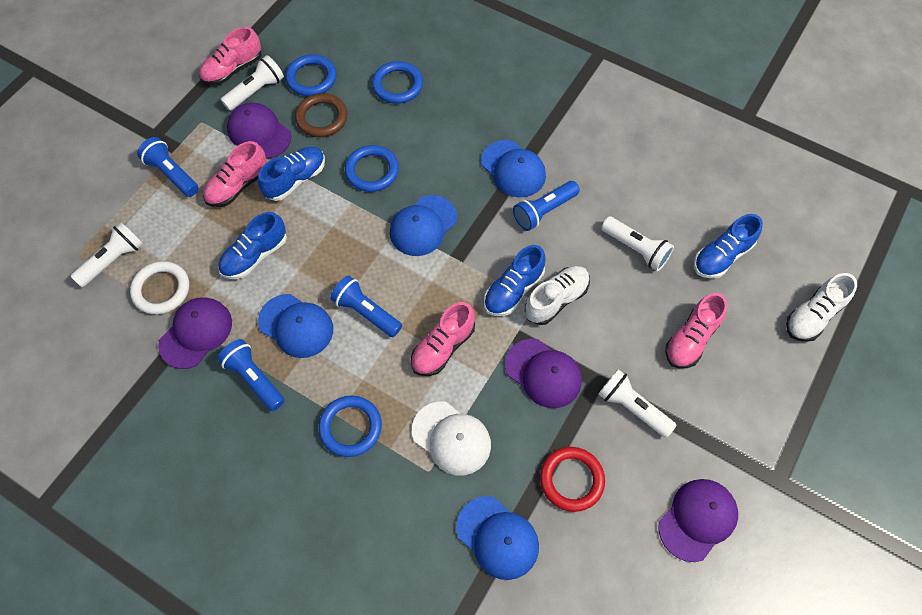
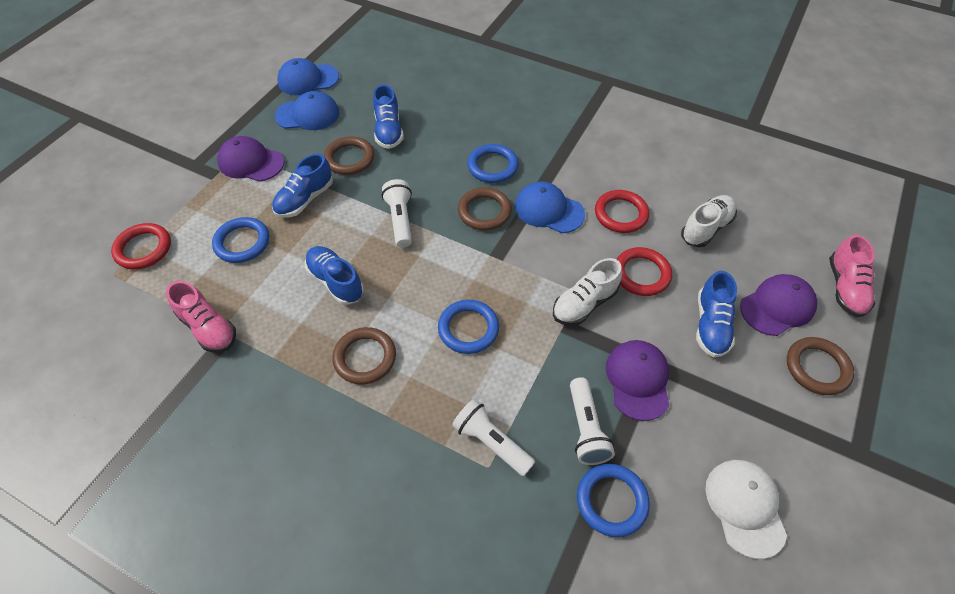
blue cap: [258,294,333,358] [390,195,457,256] [456,496,539,580] [481,140,546,197] = 4 -> [275,91,339,130] [277,58,339,95] [515,181,585,233] = 3
blue flashlight: [137,137,199,197] [217,339,285,411] [330,275,402,337] [513,181,580,231] = 4 -> none = 0
brown ring: [295,93,347,137] = 1 -> [324,136,374,175] [332,327,396,385] [458,187,512,230] [787,337,854,395] = 4
pink shoe: [199,27,262,85] [203,141,267,207] [411,302,475,376] [665,293,727,368] = 4 -> [166,281,236,352] [829,235,875,317] = 2
purple cap: [158,297,232,369] [227,103,291,159] [505,339,582,408] [658,479,738,562] = 4 -> [217,136,284,182] [606,340,669,421] [740,274,817,336] = 3
red ring: [540,447,605,512] = 1 -> [111,223,171,270] [595,190,649,233] [616,247,672,296] = 3
white flashlight: [71,222,143,287] [221,55,284,111] [598,369,677,438] [601,217,674,271] = 4 -> [382,179,412,248] [452,399,535,476] [570,377,615,465] = 3
white ring: [130,261,189,315] = 1 -> none = 0

